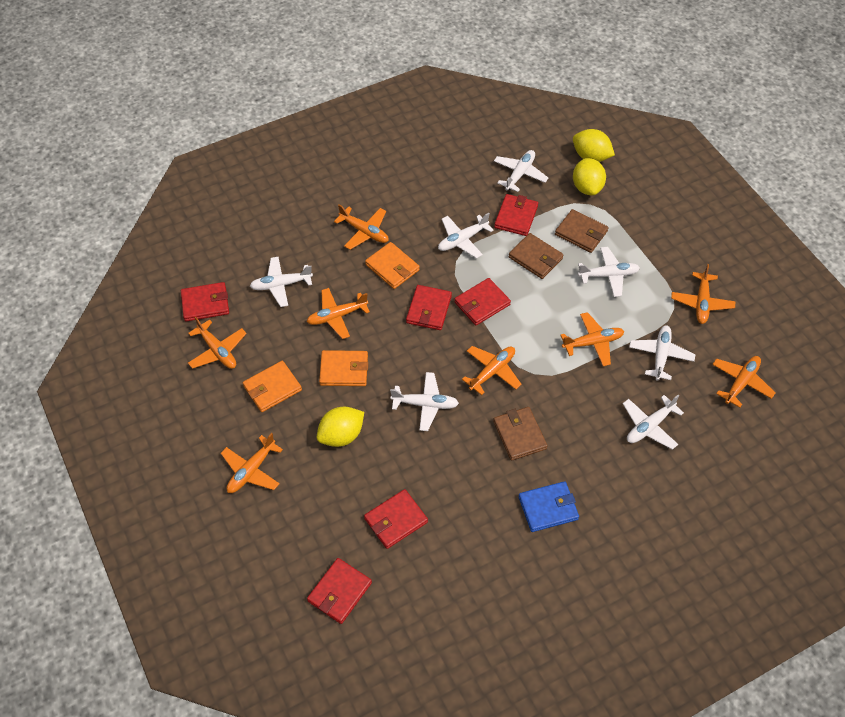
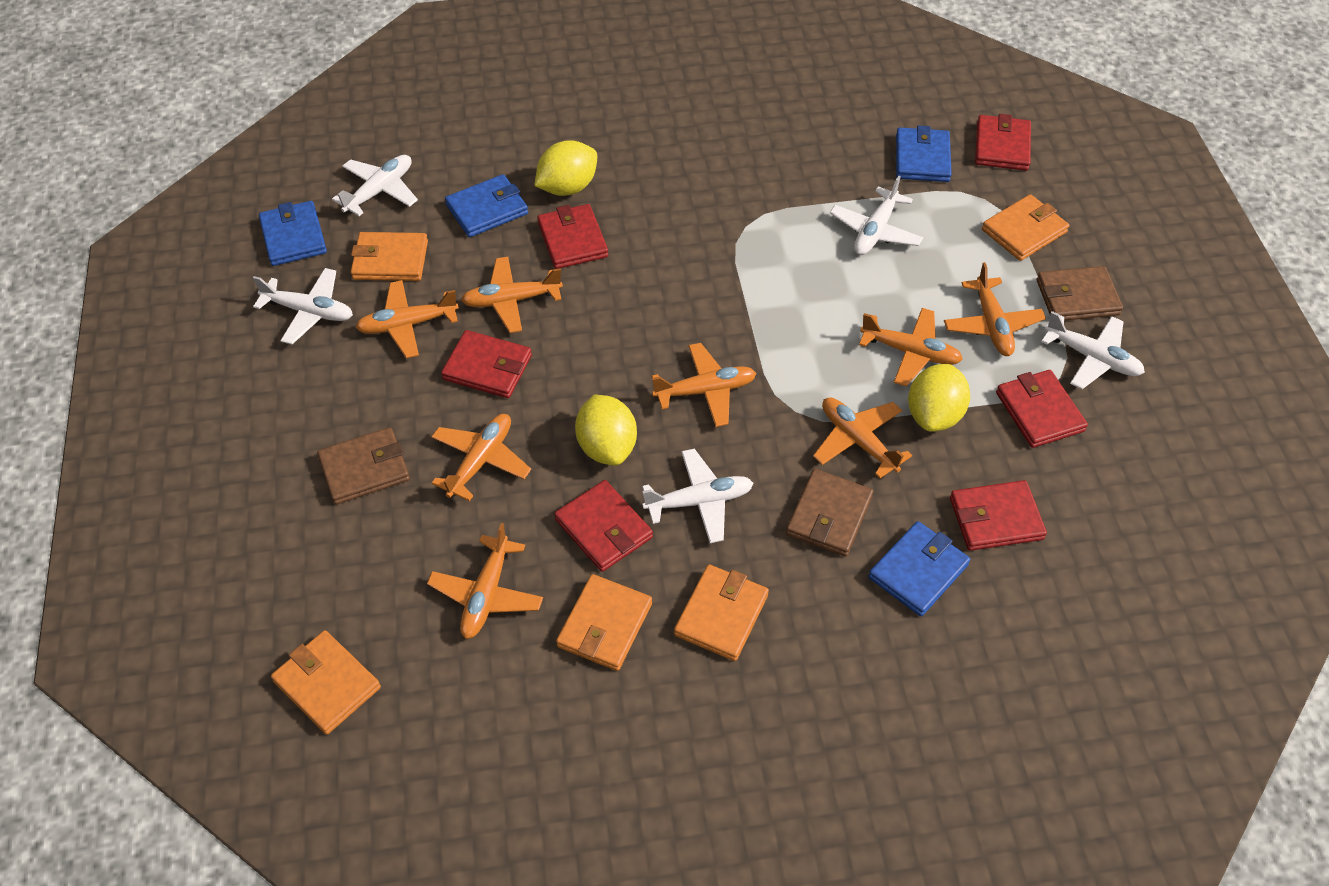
blue wallet: [518,481,579,532] = 1 -> [259,201,327,266] [445,174,528,237] [868,521,970,616] [896,125,952,182] = 4
orange wallet: [243,361,302,412] [319,350,368,386] [365,242,420,289] = 3 -> [271,630,381,735] [351,232,428,281] [556,574,652,671] [674,565,769,661] [982,194,1069,261] = 5
white plane: [250,257,313,307] [390,372,459,431] [438,213,494,259] [494,150,548,192] [578,247,640,297] [623,395,684,450] [629,325,695,381] = 7 -> [253,268,353,344] [332,155,418,216] [642,449,753,543] [830,176,923,255] [1041,311,1145,389] = 5

